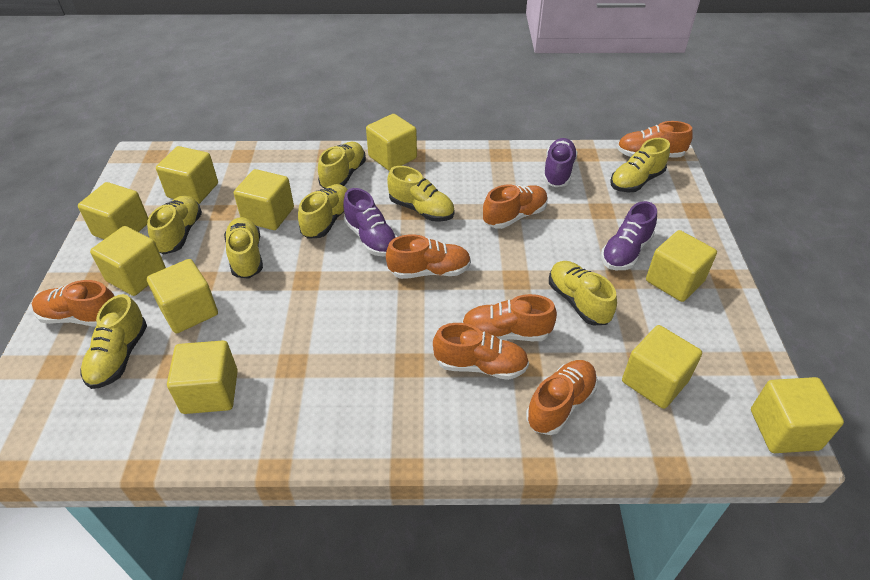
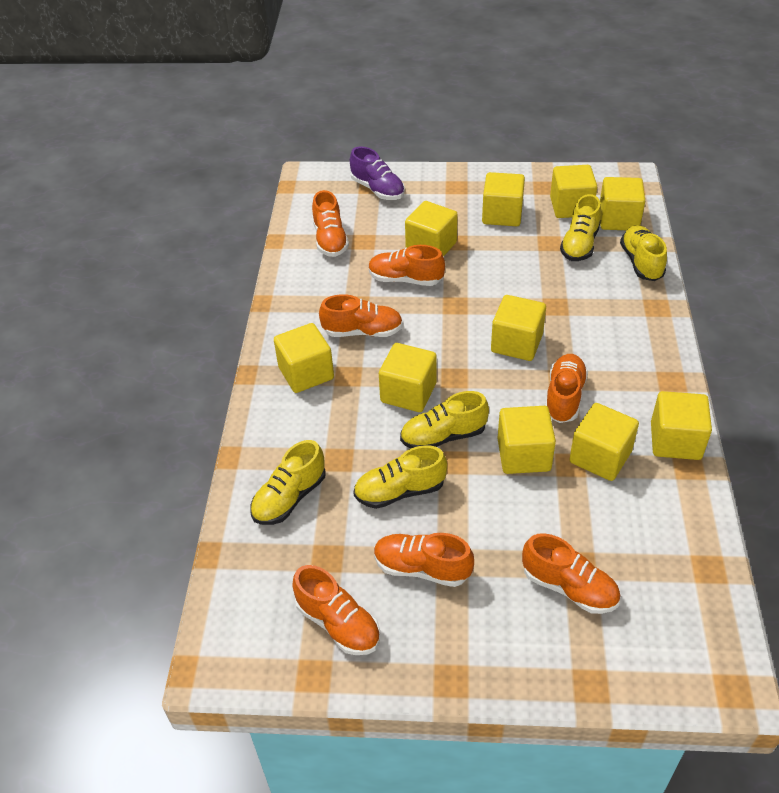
purple shoe: [343,188,398,256] [543,138,578,187] [601,201,657,270] = 3 -> [350,146,405,200] = 1
yellow shoe: [81,294,147,389] [147,195,202,255] [224,217,263,279] [298,184,348,239] [318,142,366,188] [387,166,454,222] [549,261,617,325] [610,138,670,192] = 8 -> [250,440,326,525] [353,445,447,509] [400,391,489,448] [560,194,601,261] [620,225,667,281] = 5

